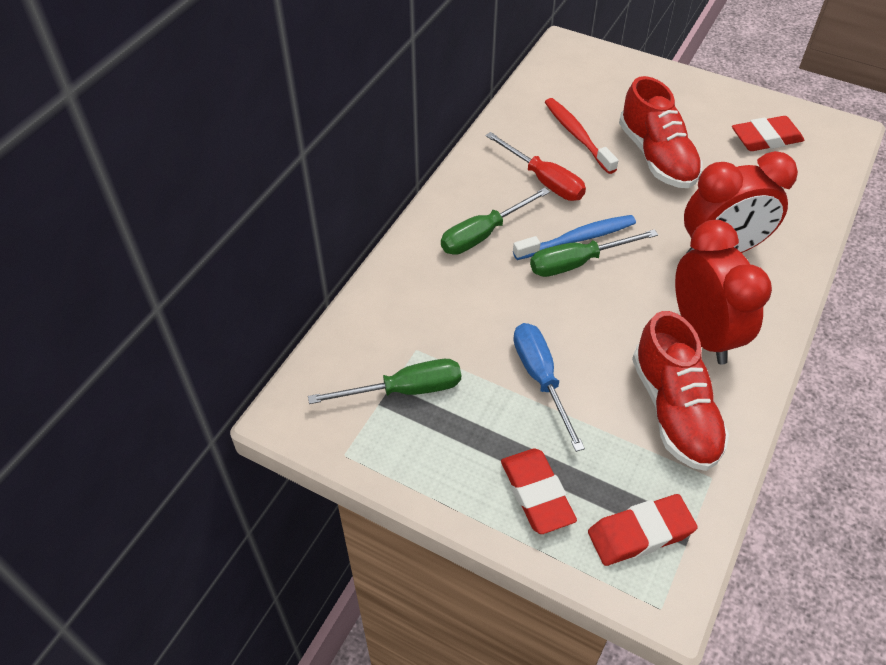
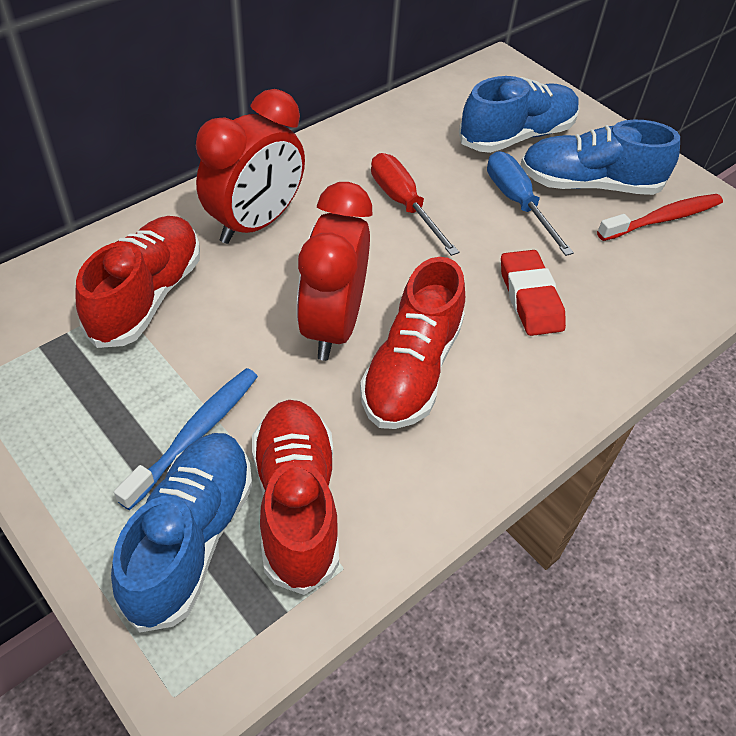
blue shoe: none = 0 -> [111,433,252,633] [459,76,579,153] [520,120,680,195] = 3
green screwdriver: [308,359,461,404] [441,188,550,255] [530,229,658,277] = 3 -> none = 0
red eraser: [501,448,577,534] [588,494,698,566] [732,116,804,151] = 3 -> [501,250,566,336] = 1
red shoe: [619,76,703,188] [632,311,729,471] = 2 -> [75,216,200,348] [252,400,339,595] [360,257,465,429] = 3

